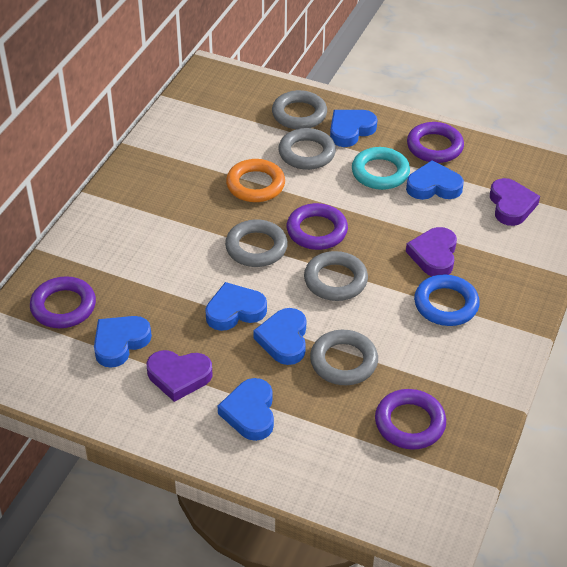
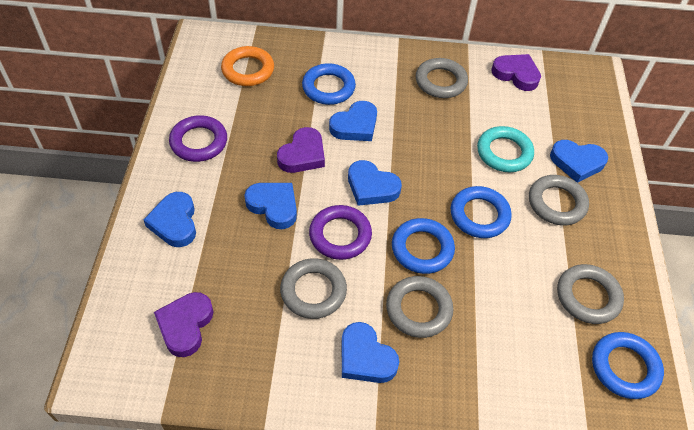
blue ring: [414,275,480,326] = 1 -> [302,63,356,105] [392,218,455,274] [451,186,512,238] [592,332,664,399] = 4
purple ring: [30,276,96,328] [287,203,348,250] [375,389,446,450] [407,122,464,163] = 4 -> [169,115,227,162] [309,205,372,260] = 2

